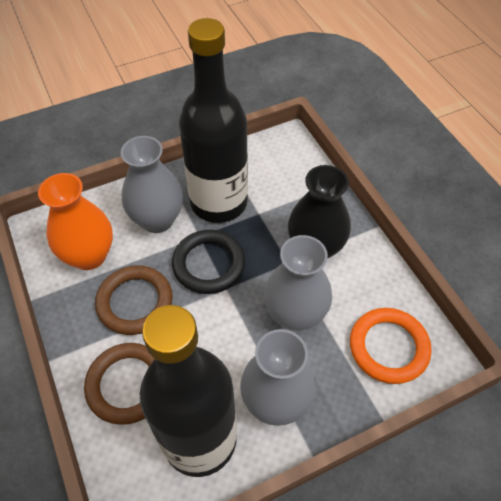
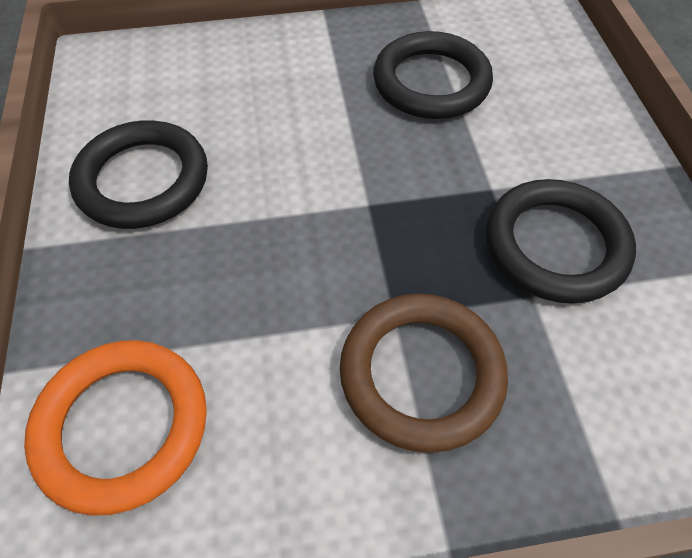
black bottle: [140,305,237,477] [179,18,248,223] = 2 -> none = 0
black ring: [172,230,246,294] = 1 -> [69,120,208,229] [373,31,493,119] [486,179,636,304] = 3
black vase: [288,165,351,258] = 1 -> none = 0
brown ring: [84,343,155,425] [95,265,173,335] = 2 -> [340,294,508,453] = 1
grey vase: [121,136,183,233] [240,329,315,426] [264,235,332,331] = 3 -> none = 0
orange vase: [38,173,113,270] = 1 -> none = 0

